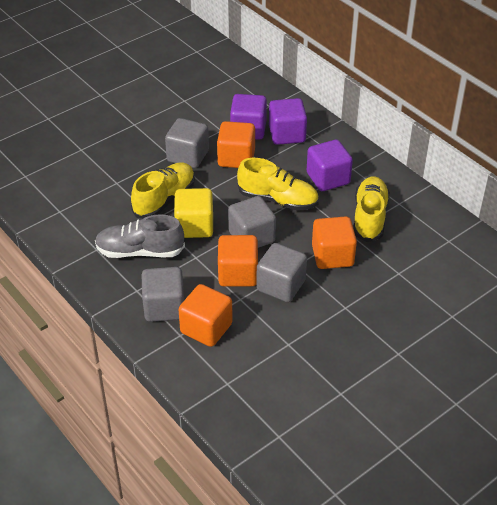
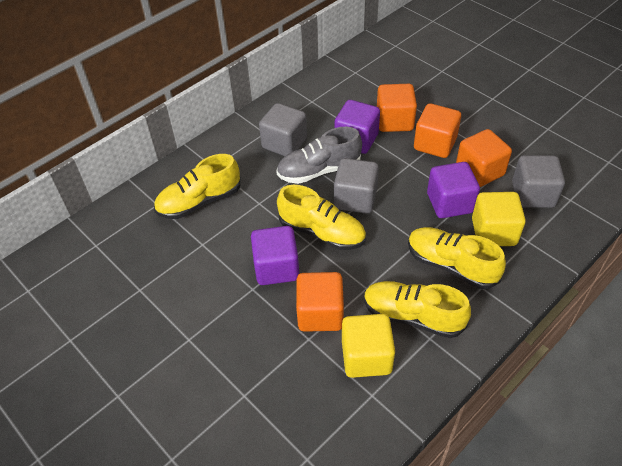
grey cube: [141,267,184,322] [165,118,209,168] [228,196,276,248] [256,243,307,302] = 4 -> [259,103,307,156] [334,158,379,214] [512,155,565,208] = 3
yellow cube: [174,188,213,238] = 1 -> [342,314,395,378] [472,192,526,246] = 2
yellow shoe: [131,162,195,218] [237,158,319,211] [353,176,390,242] = 3 -> [154,154,240,219] [277,185,366,250] [364,281,471,338] [408,227,506,289] = 4

